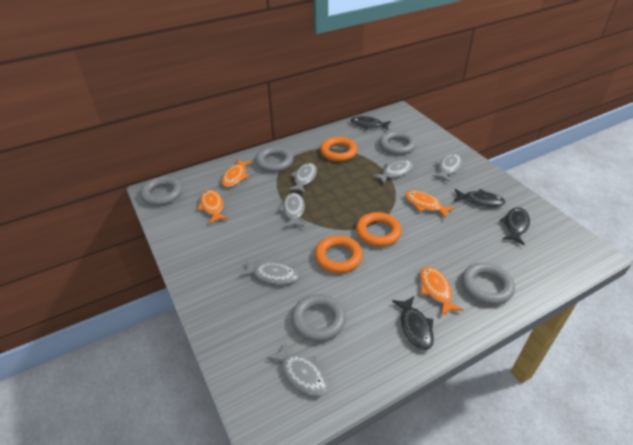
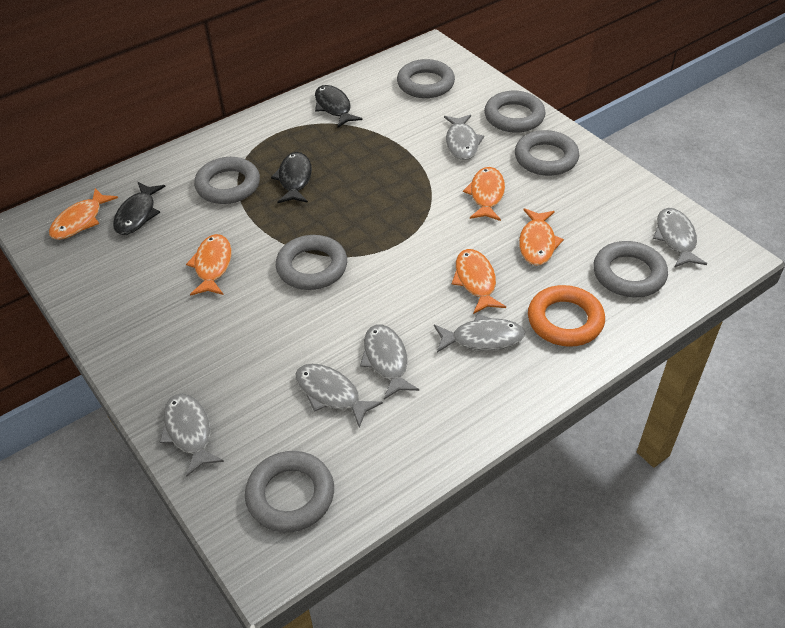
black fish: [351,116,391,130] [392,296,434,350] [454,189,505,207] [500,207,530,245] = 4 -> [113,182,166,235] [271,152,312,203] [315,85,363,127] = 3
grey ring: [140,176,182,206] [255,146,293,172] [291,294,346,342] [379,131,416,155] [462,263,515,305] = 5 -> [194,157,260,204] [245,451,334,532] [276,235,347,290] [397,59,455,98] [484,91,546,133] [515,130,579,176] [593,241,668,298] = 7
orange fish: [197,190,228,224] [222,159,253,187] [405,191,455,219] [420,267,463,316] = 4 -> [49,188,118,240] [186,234,232,296] [452,249,506,314] [463,167,505,221] [519,208,564,266] = 5
orange ring: [315,235,363,273] [320,137,357,162] [356,212,402,247] = 3 -> [528,285,605,347] = 1

